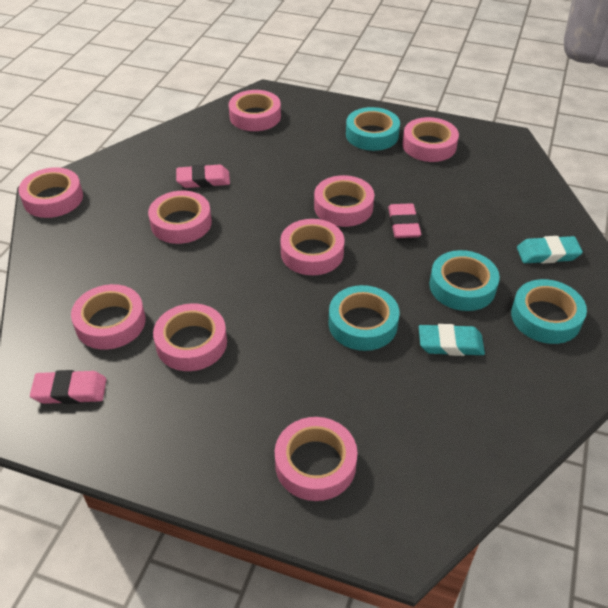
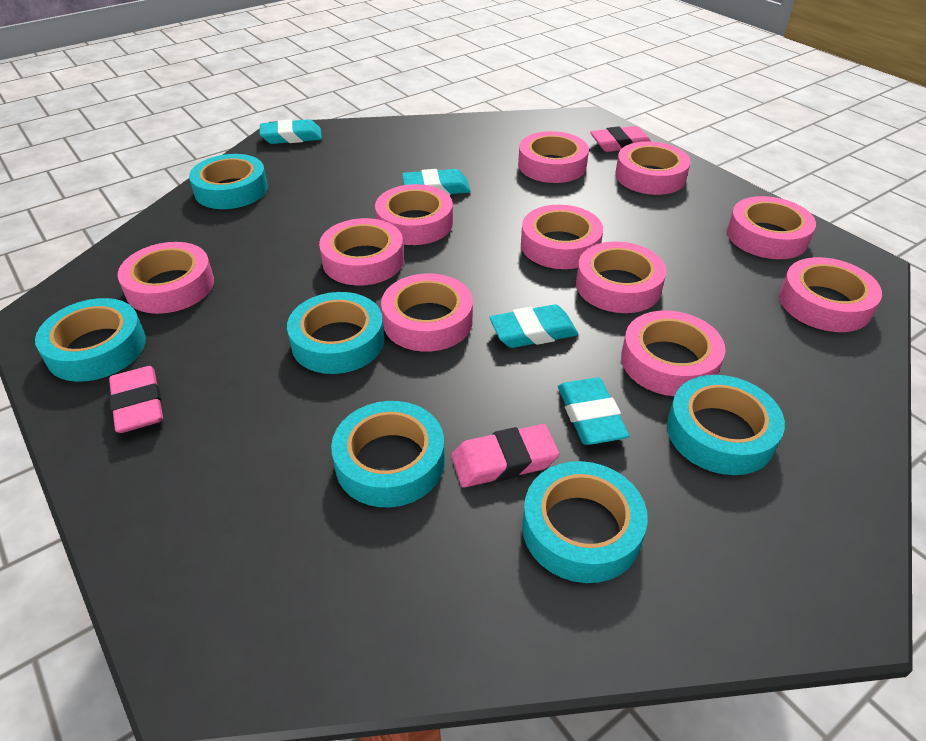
pink tape: [19,167,83,218] [71,284,146,350] [148,191,212,244] [153,303,227,371] [229,90,281,131] [275,417,358,501] [280,219,345,275] [314,175,374,227] [402,117,459,162] = 9 -> [117,242,214,314] [319,218,404,286] [375,184,453,245] [381,273,473,352] [518,131,589,183] [521,205,603,269] [576,241,666,313] [615,141,691,195] [621,311,725,396] [727,196,816,259] [779,257,882,332] = 11
turquoise eraser: [419,324,485,356] [517,236,583,264] = 2 -> [259,119,322,144] [402,169,470,195] [489,304,578,348] [558,378,630,445] = 4
turquoise tape: [328,285,399,351] [346,107,400,151] [429,250,500,311] [511,279,587,344] = 4 -> [35,298,146,382] [189,154,268,209] [287,292,384,374] [331,401,445,507] [522,461,648,583] [667,375,785,475] = 6

